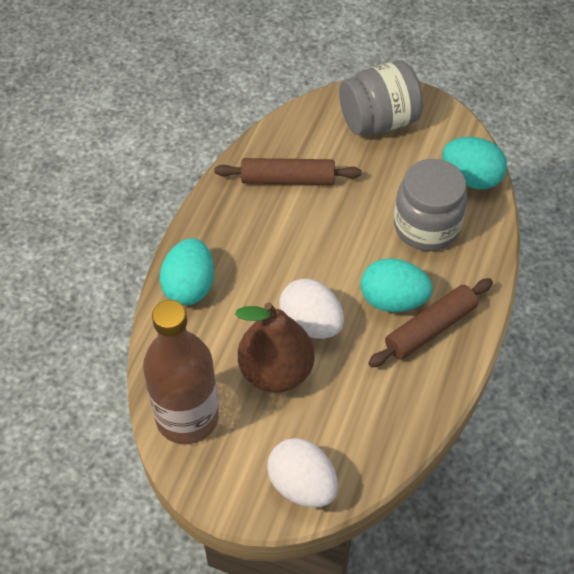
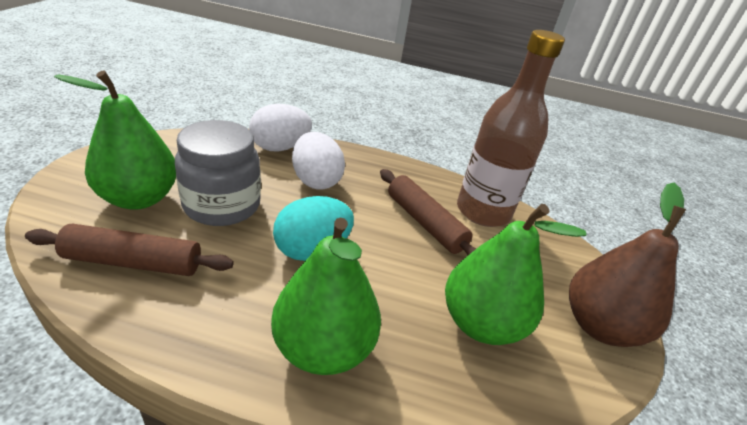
green pear: none = 0 -> [54,70,176,210] [271,218,381,375] [445,204,586,345] = 3
grey jar: [339,60,423,135] [394,159,467,251] = 2 -> [175,120,261,226] = 1
turquoise egg: [160,238,214,305] [361,258,433,312] [442,137,507,190] = 3 -> [273,196,354,261] = 1

